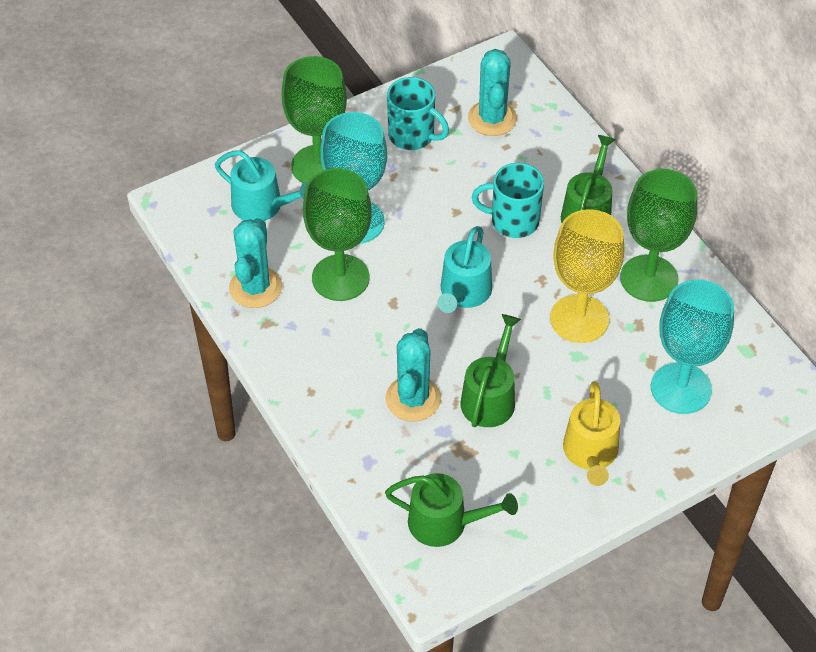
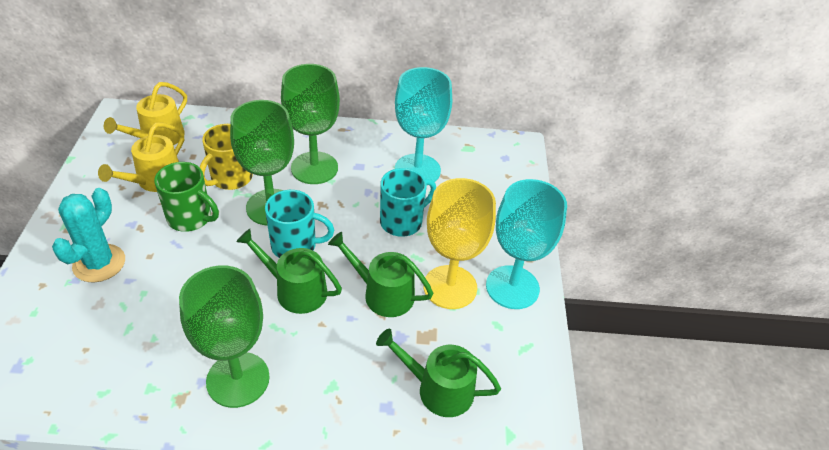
green mug: none = 0 -> [154,162,219,232] = 1
turquoise cactus: [229,218,282,308] [385,328,441,422] [468,49,517,136] = 3 -> [52,188,125,282] = 1
turquoise watering can: [215,150,308,221] [438,226,492,313] = 2 -> none = 0
yellow mug: none = 0 -> [200,124,253,190] = 1
yellow watering can: [563,381,620,486] = 1 -> [98,123,184,192] [104,82,187,145] = 2

